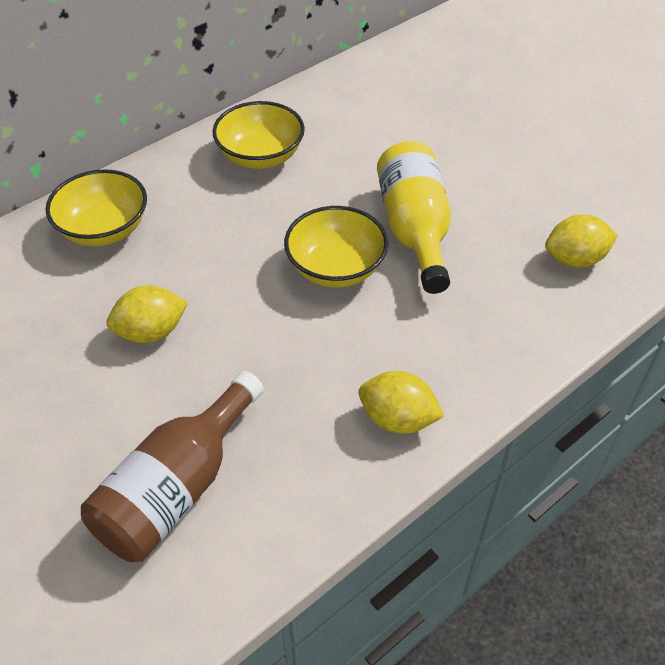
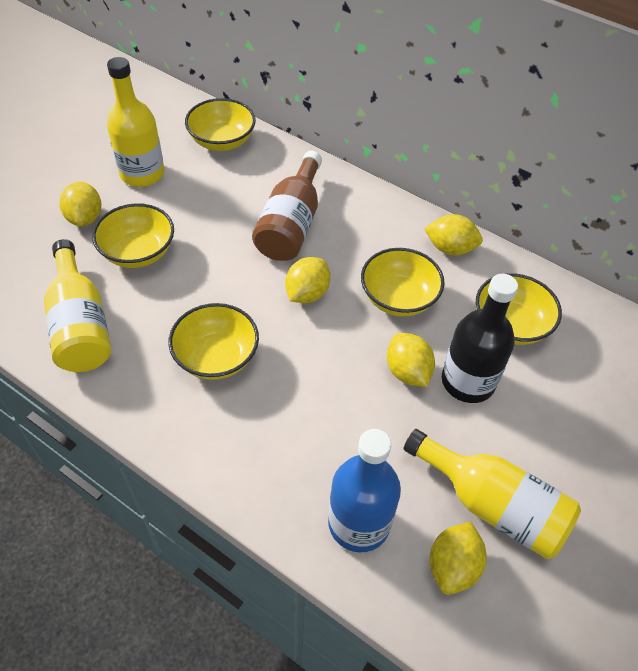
black bottle: none = 0 -> [442,274,518,403] = 1
blue bottle: none = 0 -> [328,429,401,552] = 1
yellow bottle: [377,141,451,294] = 1 -> [44,239,111,372] [107,57,164,187] [404,429,581,559] = 3
yellow bowl: [46,169,147,246] [212,101,305,169] [284,206,388,288] = 3 -> [92,203,174,268] [168,303,259,380] [185,98,256,151] [361,248,445,317] [476,273,562,345] = 5
yellow lemon: [107,285,188,343] [358,371,444,434] [545,214,618,268] = 3 -> [59,182,102,226] [285,257,331,303] [387,333,435,387] [424,214,483,256] [430,522,487,595] = 5

